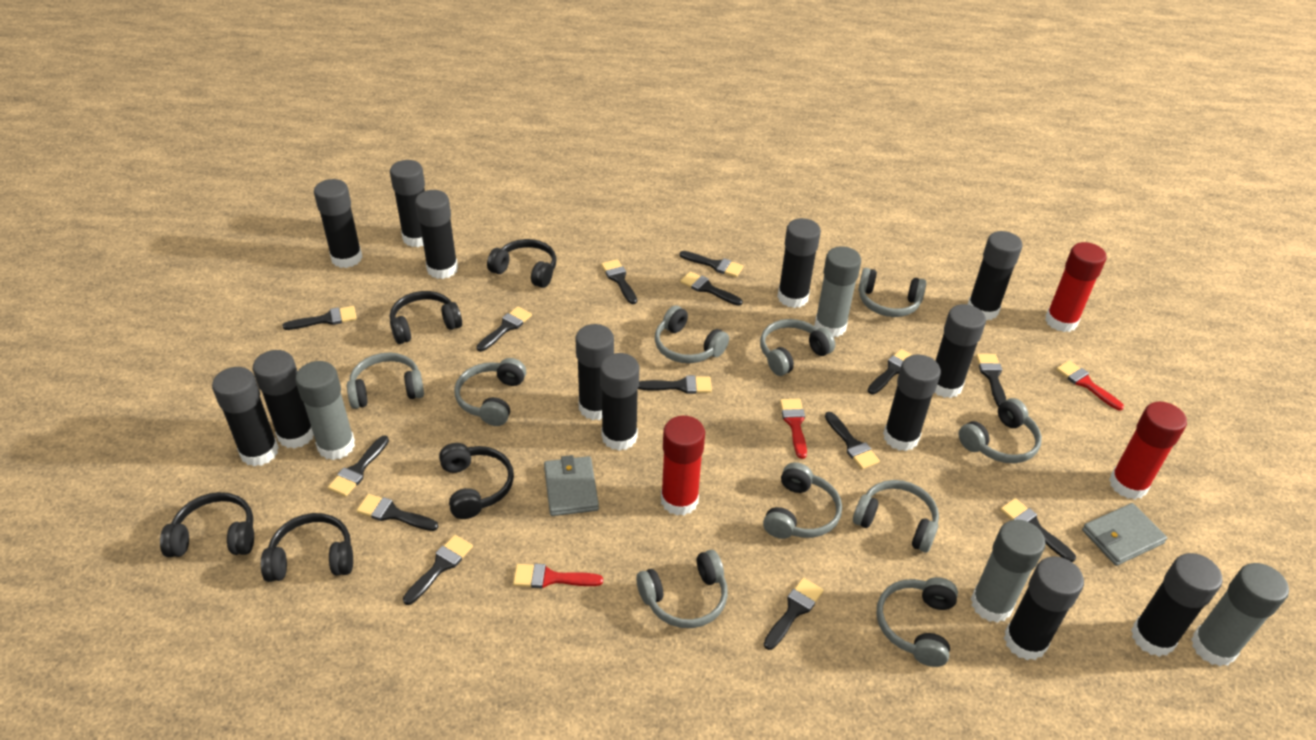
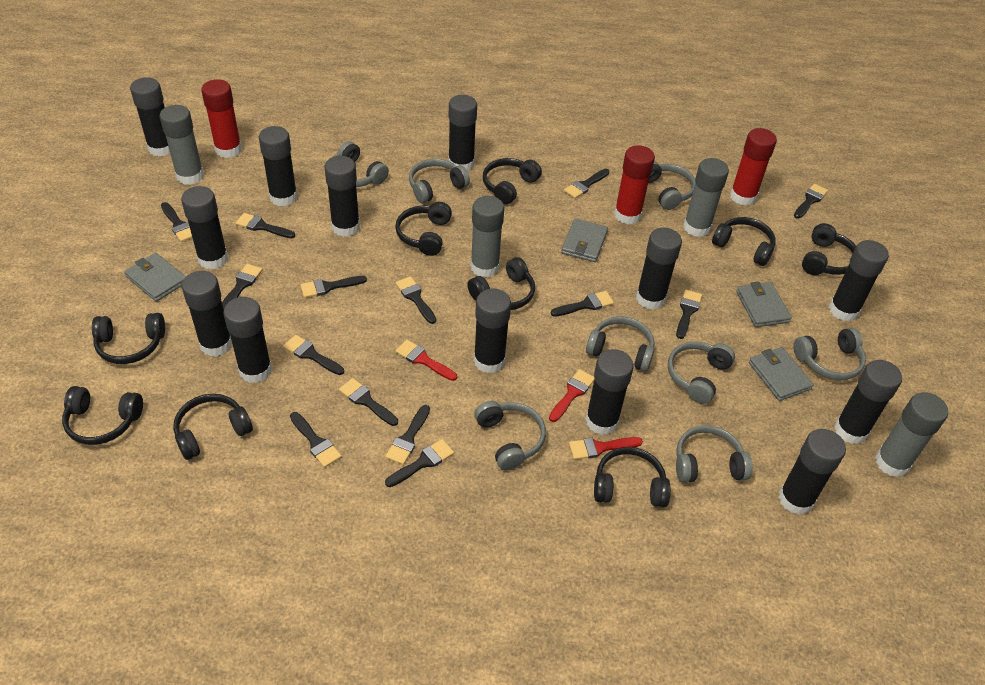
black headphones: [160,492,254,557] [261,513,353,582] [390,291,462,344] [439,443,514,519] [487,239,557,288] = 5 -> [62,386,143,445] [92,313,165,364] [173,394,253,460] [395,202,452,256] [467,257,535,310] [483,158,542,205] [594,447,671,507] [712,217,776,266] [802,223,856,275] = 9
grey headphones: [347,352,424,409] [454,358,526,426] [636,550,728,628] [655,305,729,363] [760,319,835,376] [763,462,842,539] [853,480,939,553] [858,268,926,317] [876,577,958,667] [958,398,1042,463] = 10 -> [333,141,389,187] [409,159,470,203] [474,401,546,471] [586,316,655,372] [648,161,695,210] [668,342,735,404] [676,425,753,483] [794,328,866,380] = 8
grey wallet: [544,455,599,516] [1082,503,1167,566] = 2 -> [124,253,186,302] [561,219,608,262] [736,281,792,327] [749,347,814,401] = 4

